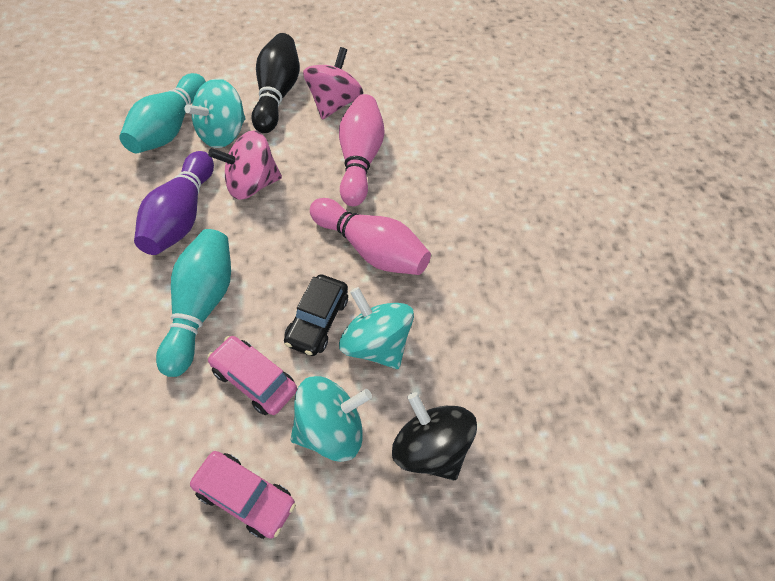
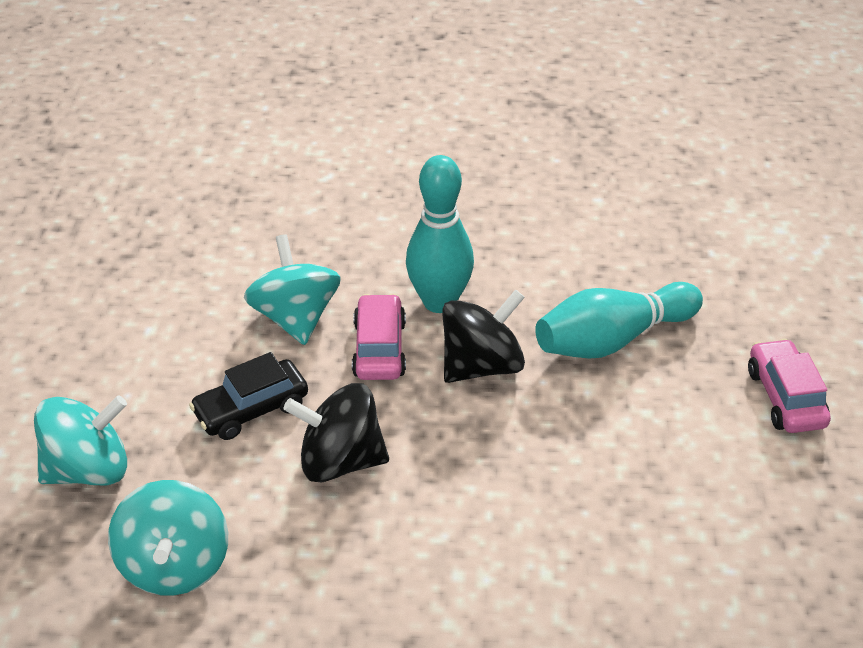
black bowling pin: [251,33,299,133] = 1 -> none = 0
black spinning top: [392,392,477,480] = 1 -> [283,383,389,483] [442,289,525,383] = 2
pink bowling pin: [310,198,431,275] [339,94,385,206] = 2 -> none = 0
pink spinning top: [208,131,282,200] [303,47,363,119] = 2 -> none = 0
purple bowling pin: [134,151,214,255] = 1 -> none = 0

